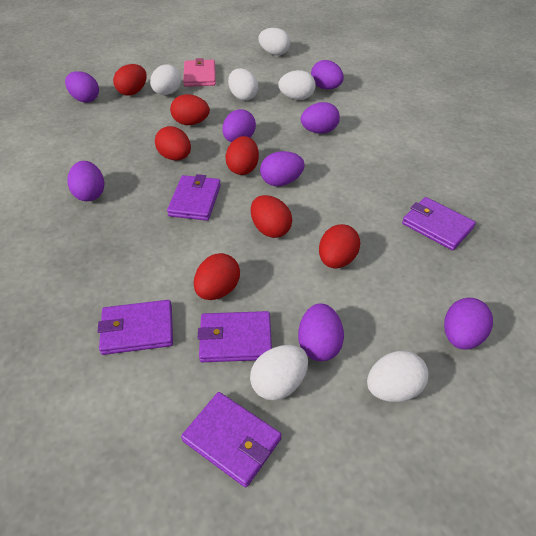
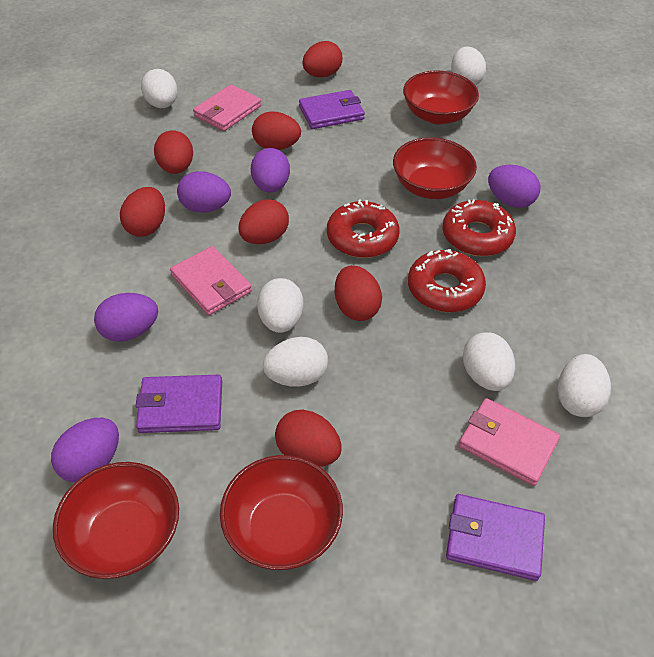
pink wallet: [183,58,216,87] = 1 -> [170,246,252,315] [193,85,261,131] [459,398,560,486] = 3
purple egg: [65,71,99,103] [67,161,104,201] [222,109,256,142] [260,151,305,186] [298,304,344,361] [301,102,340,134] [311,60,344,90] [444,298,493,350] = 8 -> [51,418,119,482] [94,293,158,342] [177,171,231,212] [251,148,290,193] [488,165,540,208] = 5
purple wallet: [98,300,173,355] [167,174,221,221] [181,392,282,488] [198,311,272,362] [402,197,476,250] = 5 -> [136,375,222,433] [299,90,365,129] [446,494,545,581] = 3
red bowl: none = 0 -> [53,462,179,579] [220,455,343,570] [393,137,477,199] [403,71,479,124] = 4
red donut: none = 0 -> [327,199,400,258] [408,249,486,313] [442,199,516,256] = 3

